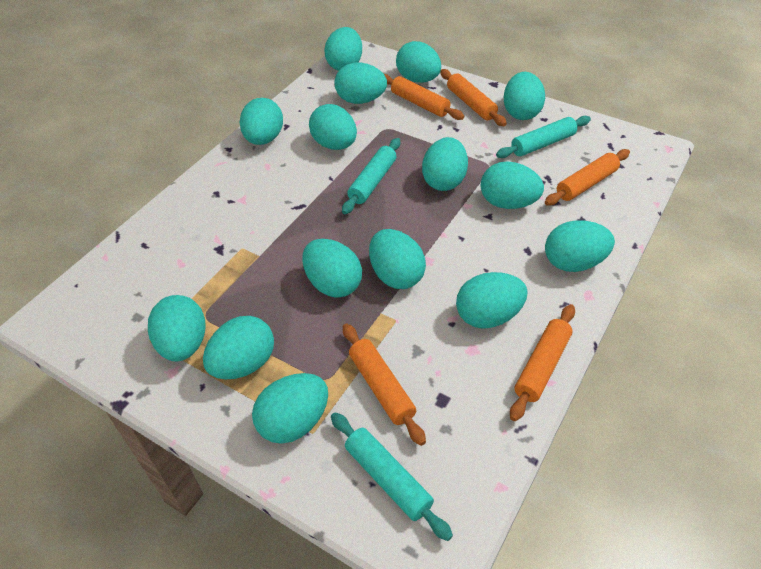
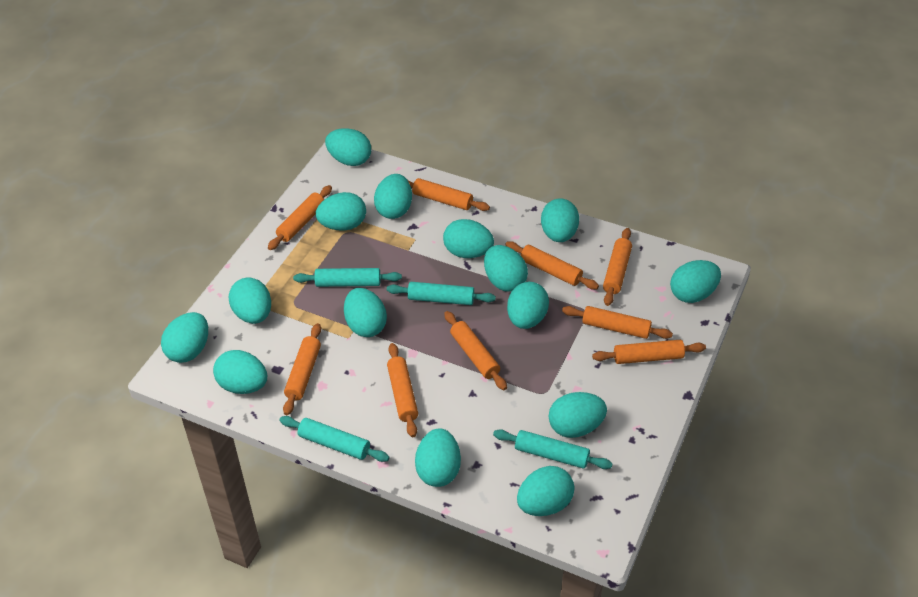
orange rolling pin: [343,324,426,446] [384,74,464,120] [440,69,507,126] [510,304,575,421] [545,149,630,205] = 5 -> [268,185,332,250] [283,323,321,415] [387,343,418,437] [408,178,490,211] [444,311,507,390] [505,241,599,289] [562,306,673,339] [592,340,706,364] [603,228,632,306] = 9
turquoise rolling pin: [331,413,453,541] [342,138,400,214] [496,116,591,158] = 3 -> [279,416,389,462] [293,268,402,287] [387,282,496,305] [493,429,613,469] = 4

